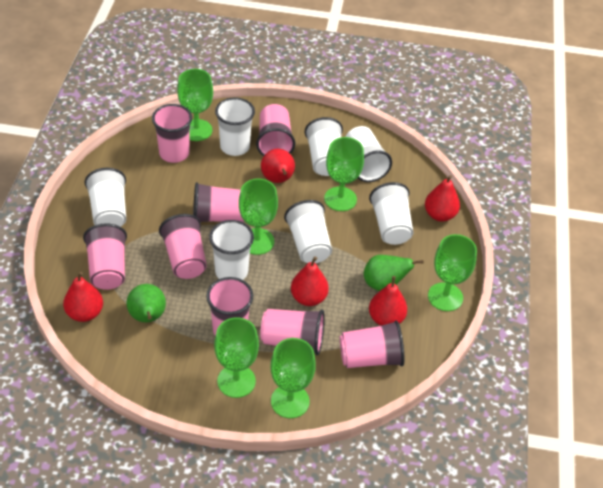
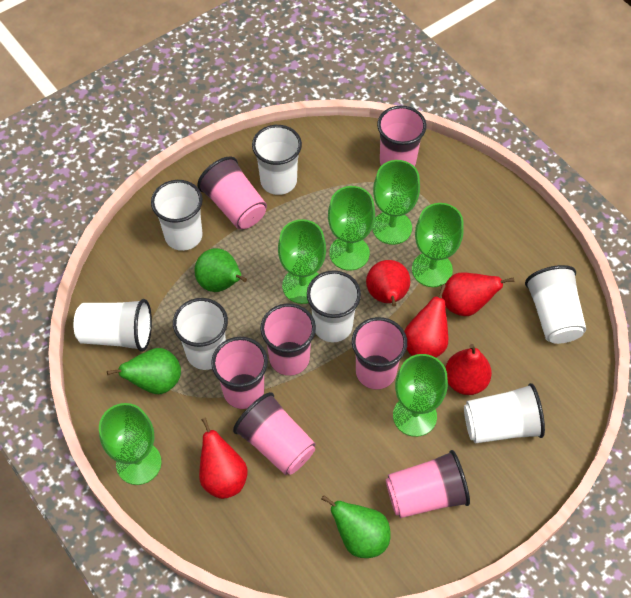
green pear: [127,284,166,322] [364,255,423,291] = 2 -> [107,348,181,394] [194,248,247,292] [321,495,391,558] = 3
pink cup: [83,223,127,290] [152,104,192,163] [159,214,207,279] [193,182,244,222] [206,277,253,336] [256,104,295,156] [260,309,325,355] [340,320,404,368] = 8 -> [197,157,267,229] [211,337,268,409] [233,392,316,475] [260,303,316,376] [352,317,407,389] [377,106,427,167] [386,450,470,518] = 7

